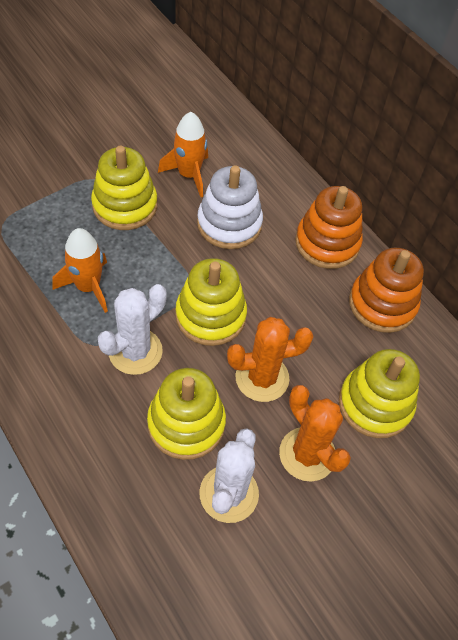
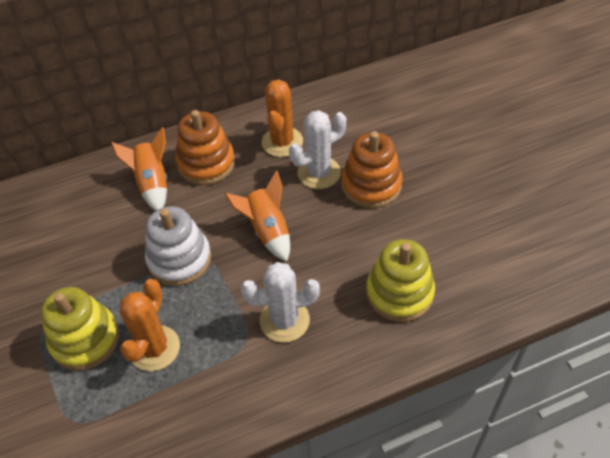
yellow stacking toy: [91,146,157,230] [147,368,226,460] [175,258,247,346] [339,349,420,438] = 4 -> [41,287,119,371] [366,239,435,322] = 2

